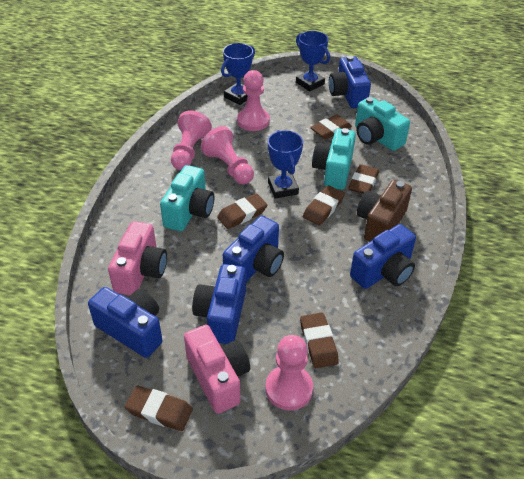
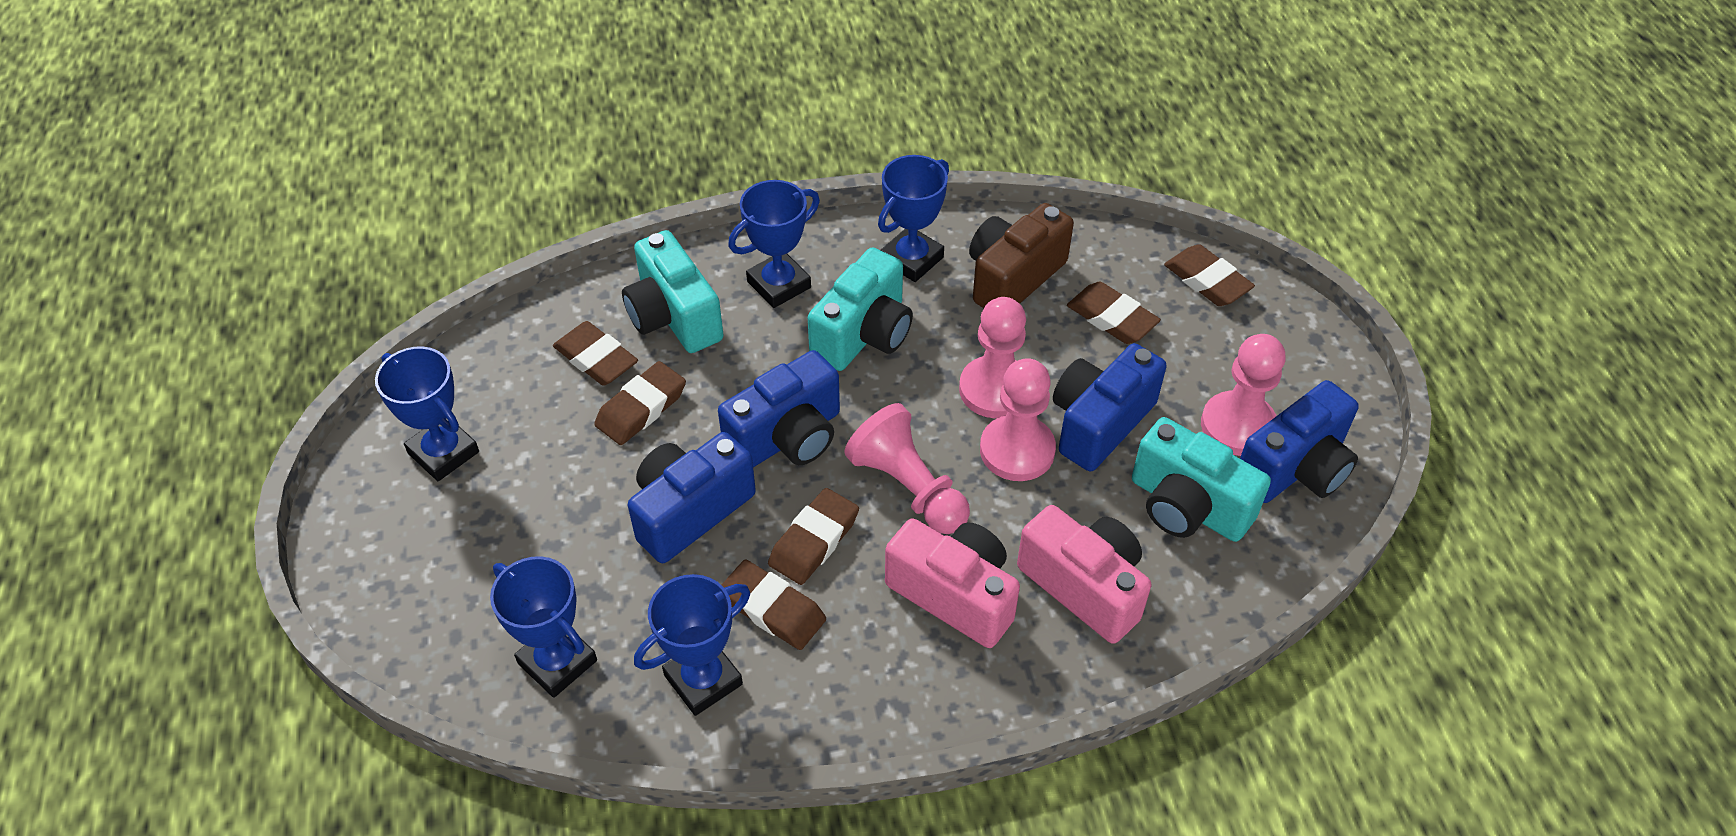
blue camera: [88,287,162,358] [192,264,246,344] [223,216,284,282] [329,55,371,108] [350,224,416,289] = 5 -> [628,432,756,563] [718,350,840,467] [1053,343,1167,471] [1240,380,1359,503] = 4
blue trophy: [221,43,255,105] [268,130,303,199] [296,31,330,92] = 3 -> [375,347,479,481] [490,556,597,698] [634,574,750,716] [728,180,820,308] [878,155,949,282] = 5

